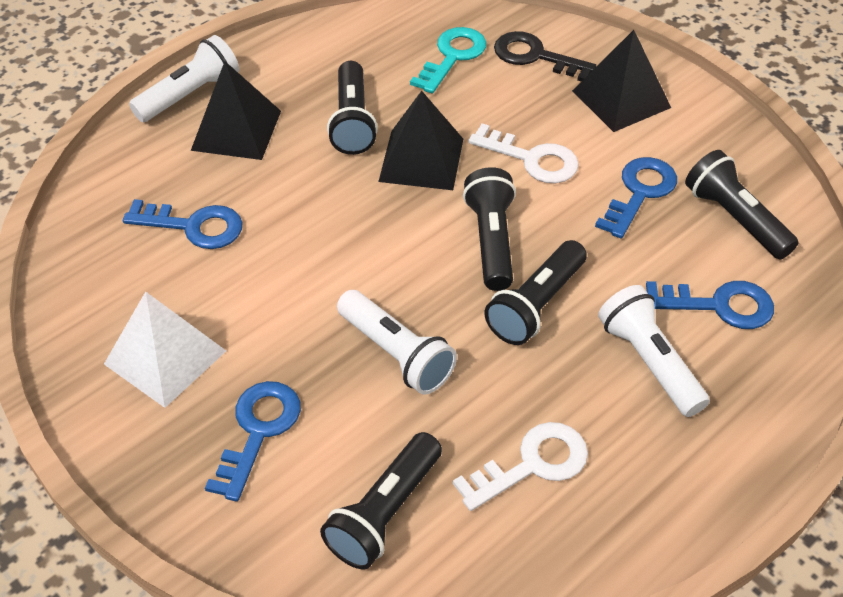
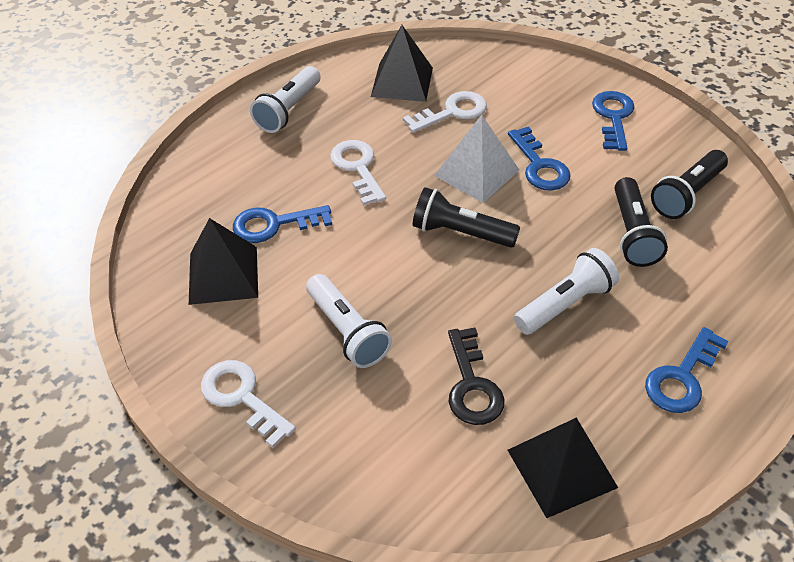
black flashlight: [320,432,442,569] [327,61,378,155] [463,167,516,291] [484,240,587,345] [685,150,799,259] = 5 -> [413,187,520,248] [615,177,668,267] [651,150,728,219] = 3
turquoise key: [410,27,487,94] = 1 -> none = 0
white key: [453,422,588,511] [468,124,579,183] = 2 -> [201,360,296,448] [330,140,386,206] [403,91,487,133] = 3

